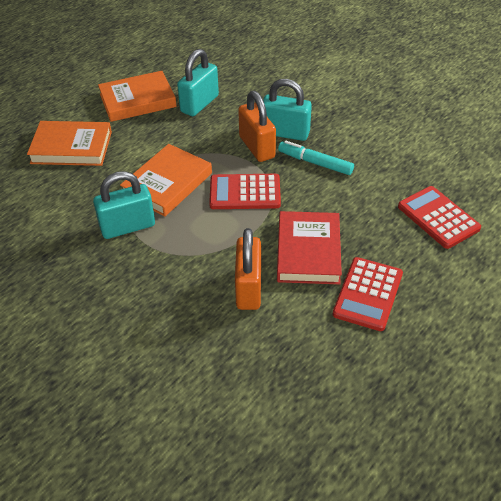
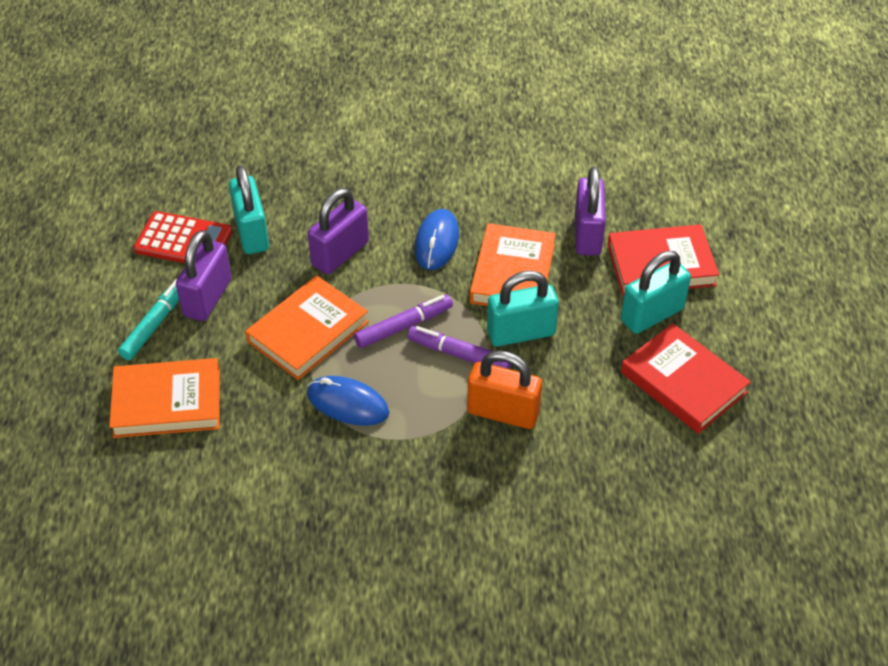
blue mouse: none = 0 -> [307,376,389,426] [415,209,459,270] = 2
orange padlock: [235,228,261,310] [238,91,276,162] = 2 -> [467,351,542,429] = 1
purple marker: none = 0 -> [354,295,453,348] [408,326,511,369] = 2
purple padlock: none = 0 -> [176,230,232,321] [308,188,369,275] [575,167,606,256] = 3
red book: [277,211,342,284] = 1 -> [608,224,719,295] [621,323,751,434] = 2
red calculator: [209,174,281,209] [333,257,403,331] [398,186,481,249] = 3 -> [133,211,232,263] = 1

